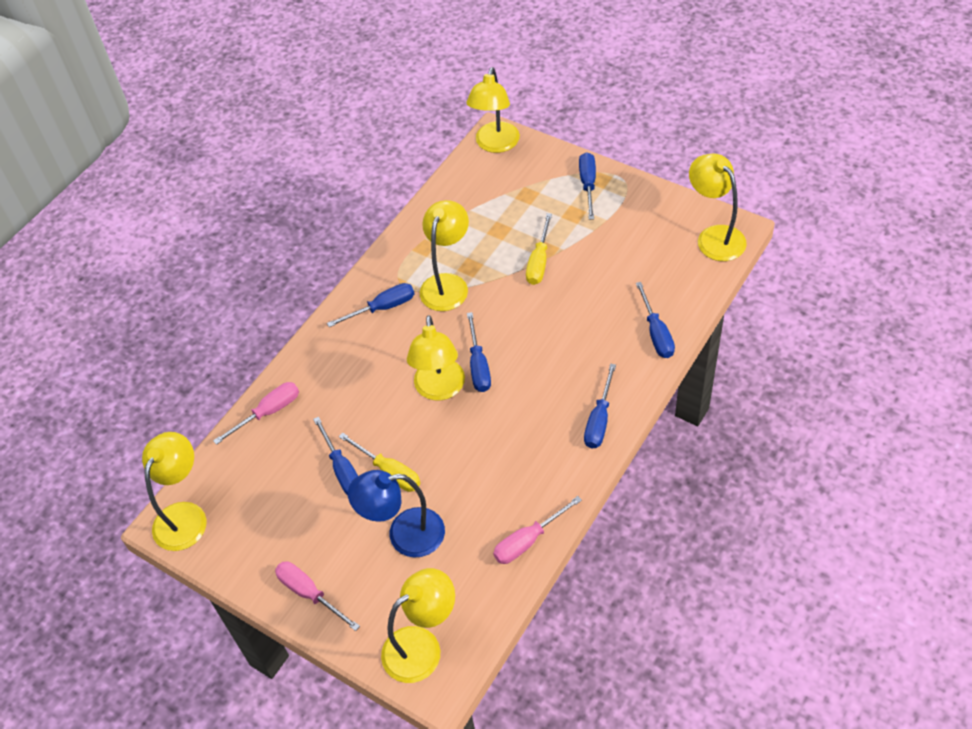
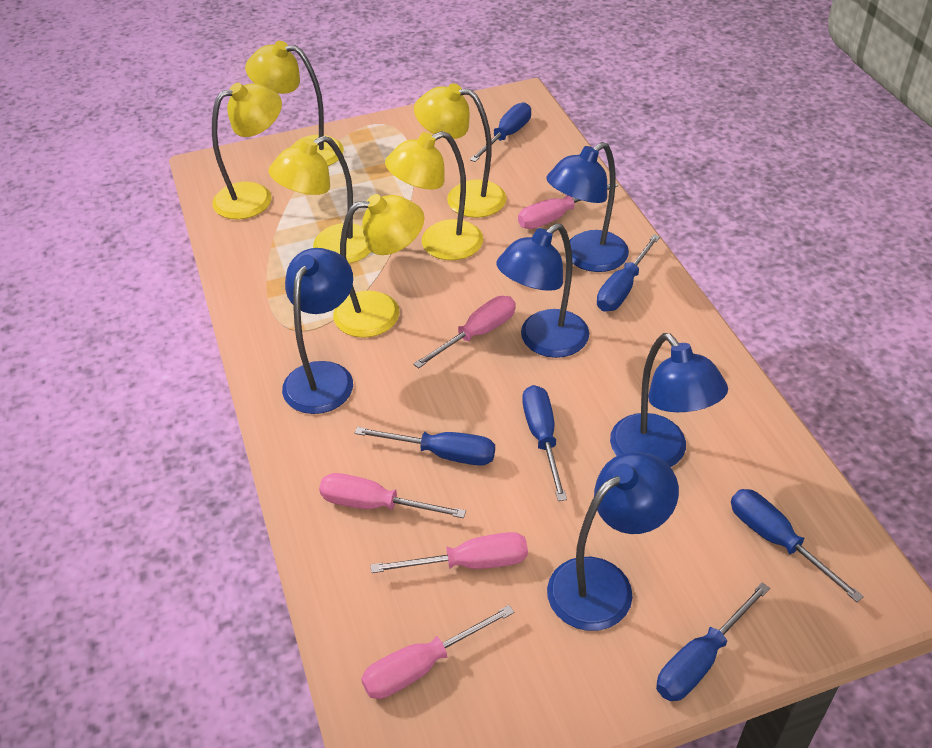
blue lamp: [348,470,445,558] = 1 -> [282,248,353,414] [496,223,589,358] [546,142,629,272] [547,452,679,631] [610,333,728,467] = 5
pink screwdriver: [213,382,299,445] [275,561,360,631] [493,496,582,564] = 3 -> [319,473,466,518] [361,605,514,699] [371,532,528,573] [413,296,516,369] [518,184,618,229] = 5
yellow screwdriver: [339,433,421,492] [526,213,552,285] = 2 -> none = 0

